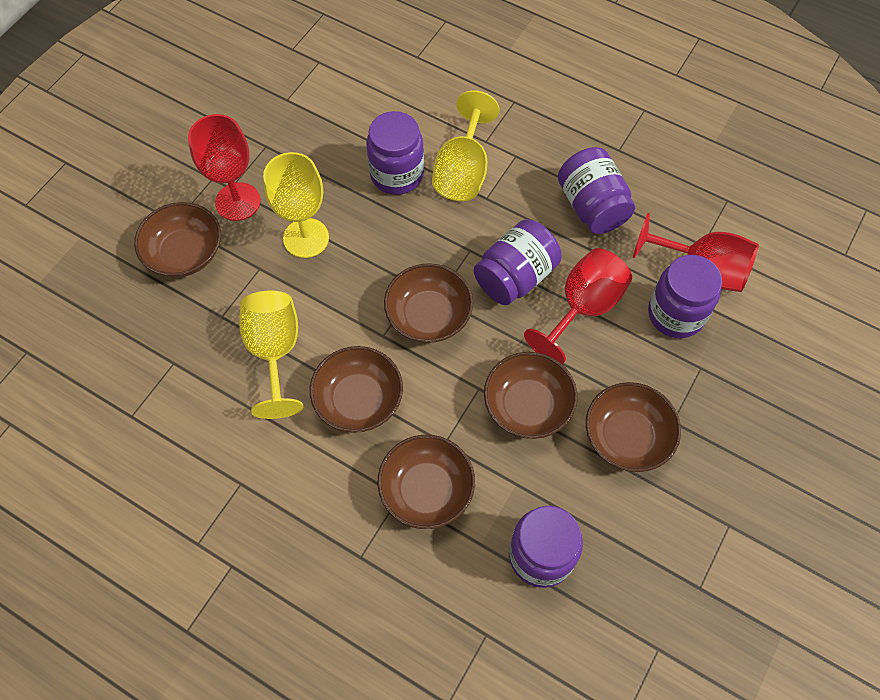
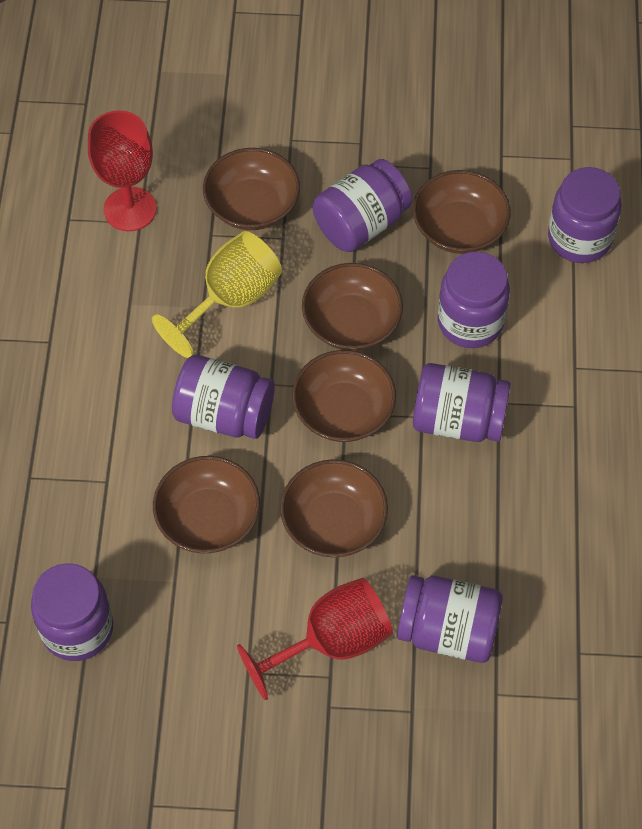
purple jar: [366,111,424,195] [474,219,562,305] [509,506,583,588] [558,147,635,234] [648,255,722,338] = 5 -> [31,563,113,661] [172,355,275,439] [313,159,412,252] [397,575,503,663] [413,363,511,442] [438,252,510,348] [548,167,621,263] = 7
red goblet: [188,114,260,221] [524,248,632,364] [633,213,759,292] = 3 -> [88,110,156,231] [237,578,393,701] = 2
yellow goblet: [239,290,303,419] [263,152,329,258] [432,90,499,201] = 3 -> [152,231,282,358] = 1

